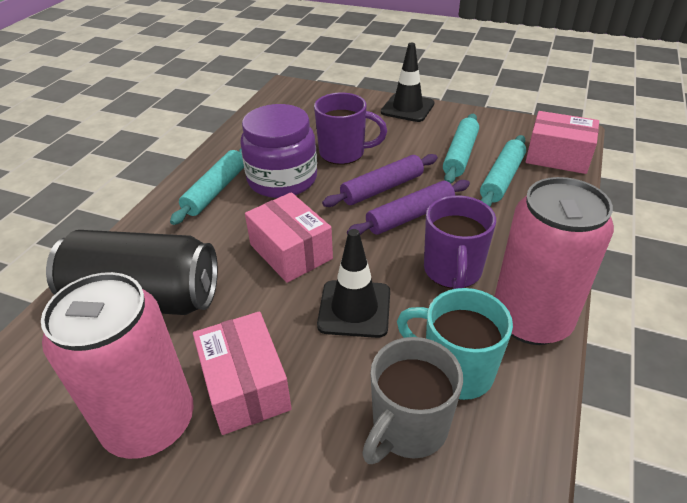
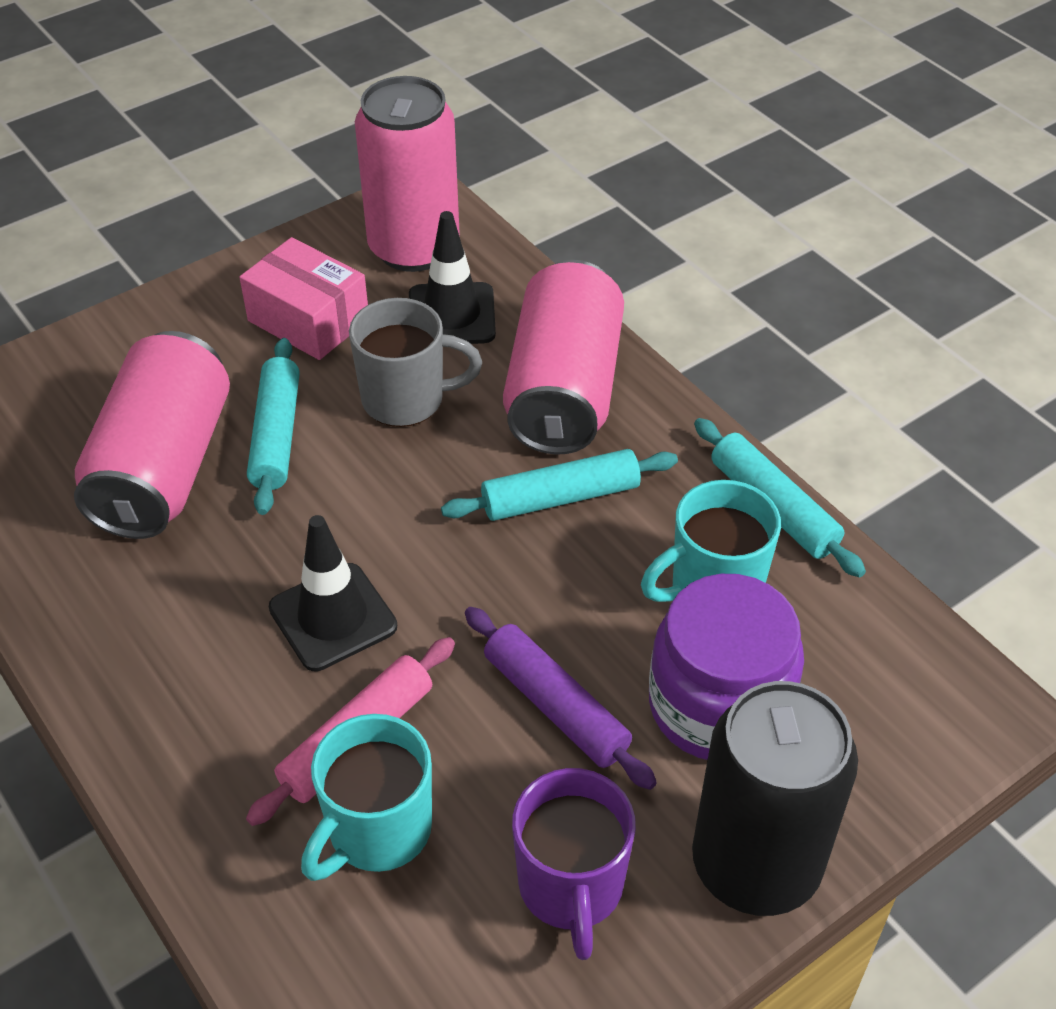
pink box: [193,311,292,435] [245,192,333,283] [526,111,599,174] = 3 -> [239,237,368,360] = 1
pink can: [41,272,194,459] [494,177,614,345] = 2 -> [74,331,230,539] [355,76,460,272] [503,260,624,455] = 3
pink rolling pin: none = 0 -> [246,637,455,826] = 1
purple mug: [314,93,387,165] [424,195,496,289] = 2 -> [512,768,636,960] = 1
purple rolling pin: [322,154,438,207] [347,180,470,235] = 2 -> [465,607,657,790] = 1
turquoise mug: [397,288,513,400] = 1 -> [301,714,432,881] [641,480,781,602] = 2

